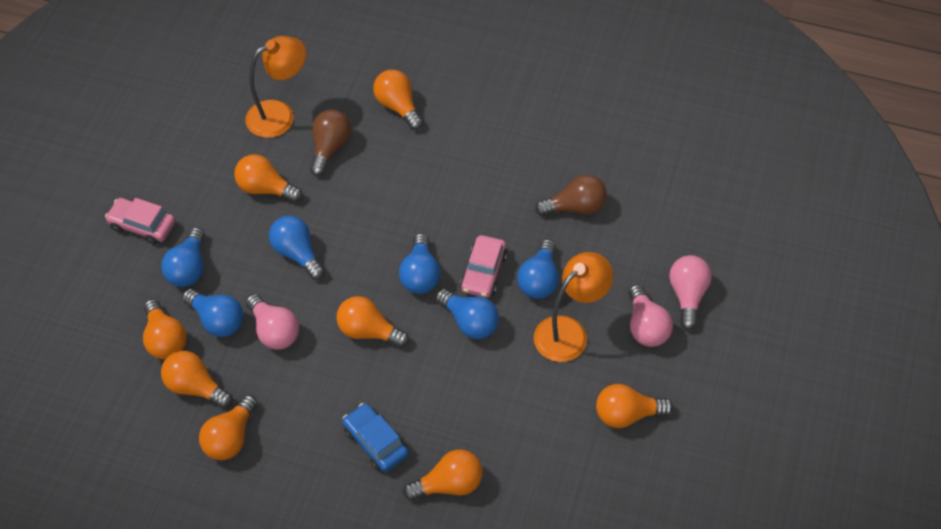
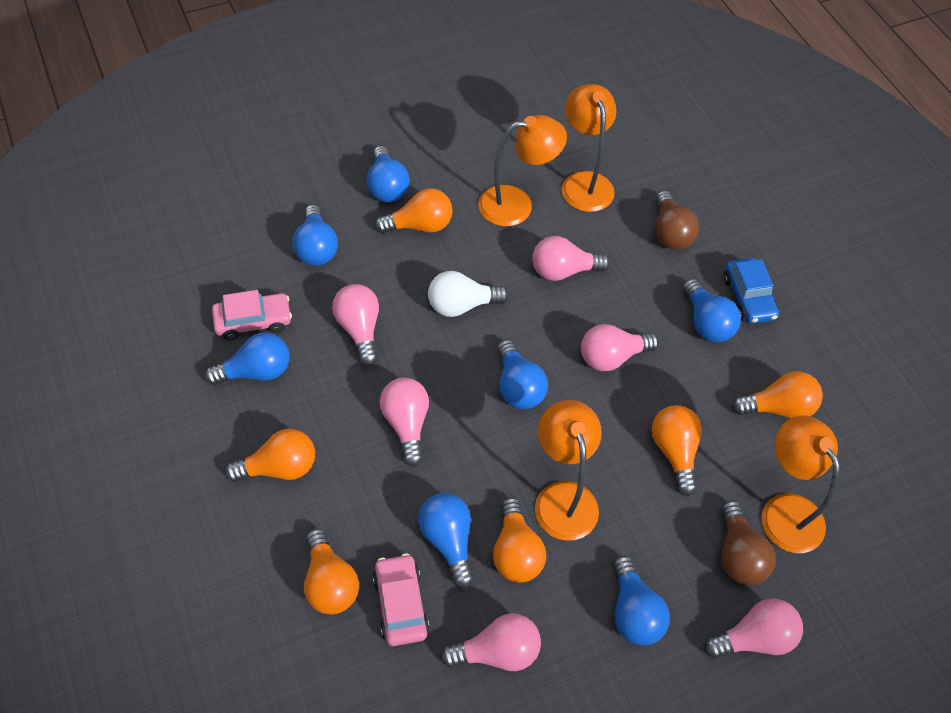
blue light bulb: [161,227,205,287] [182,289,244,337] [269,216,325,280] [399,233,441,294] [436,289,499,339] [517,239,559,299] = 6 -> [205,333,290,385] [293,205,338,266] [366,146,410,202] [418,493,474,588] [497,340,548,409] [613,556,670,646] [682,279,741,342] = 7
orange lamp: [245,36,306,138] [534,252,613,362] = 2 -> [478,115,567,226] [535,400,602,541] [562,84,617,212] [761,416,840,553] = 4
orange light bulb: [143,299,187,359] [161,351,233,409] [199,395,258,460] [234,154,303,203] [336,296,409,348] [373,70,423,130] [403,450,483,501] [596,384,673,428] = 8 -> [225,429,315,482] [304,529,359,614] [375,188,453,233] [493,497,546,583] [651,405,702,496] [732,371,823,419] = 6
pink light bulb: [246,294,299,350] [629,284,673,347] [669,255,712,330] = 3 -> [332,284,379,366] [379,378,429,467] [441,613,541,671] [532,236,610,281] [581,324,659,371] [704,599,803,659] = 6
white light bulb: none = 0 -> [428,271,509,317] = 1

